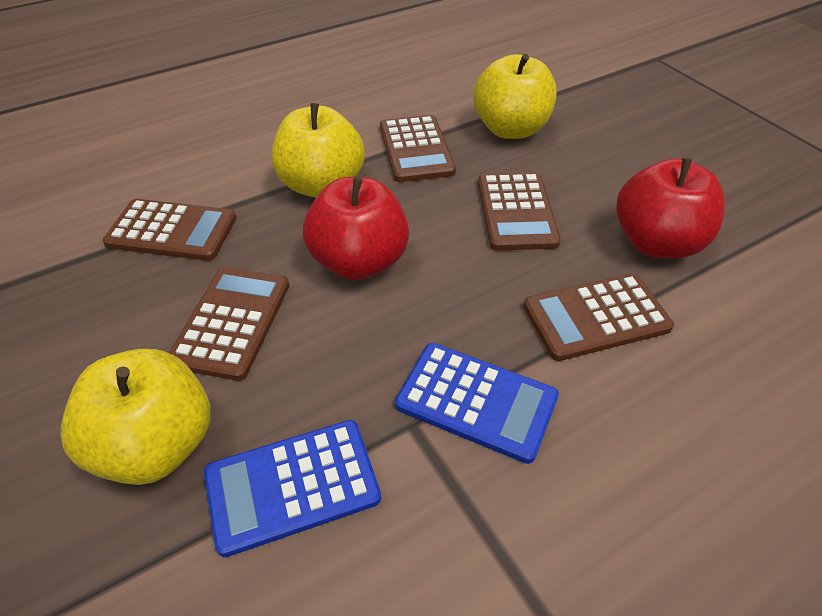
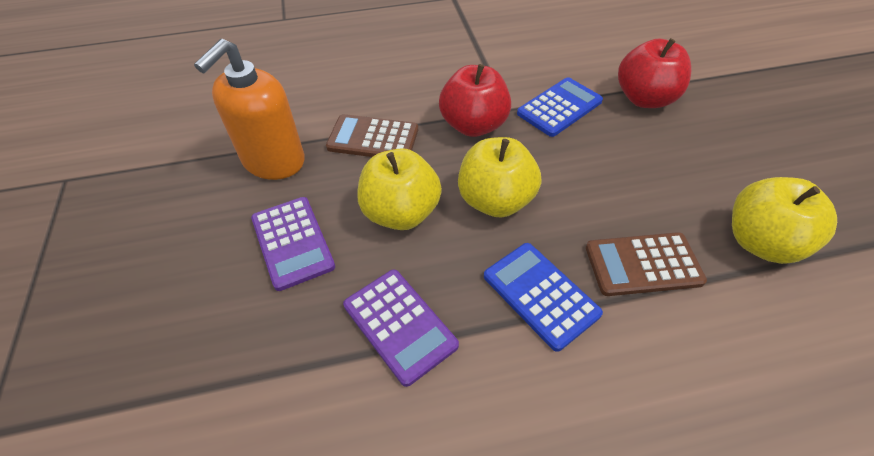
brown calculator: [103,199,236,261] [169,267,289,381] [380,115,456,182] [478,172,561,251] [523,273,674,361] = 5 -> [326,114,418,157] [586,232,707,296] = 2
orange soap dispenser: none = 0 -> [194,39,305,180] = 1
purple calculator: none = 0 -> [251,197,335,291] [343,270,459,387] = 2

